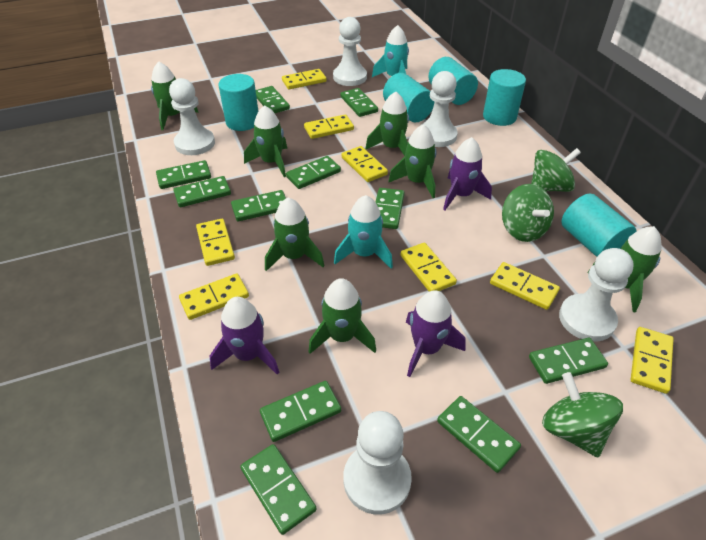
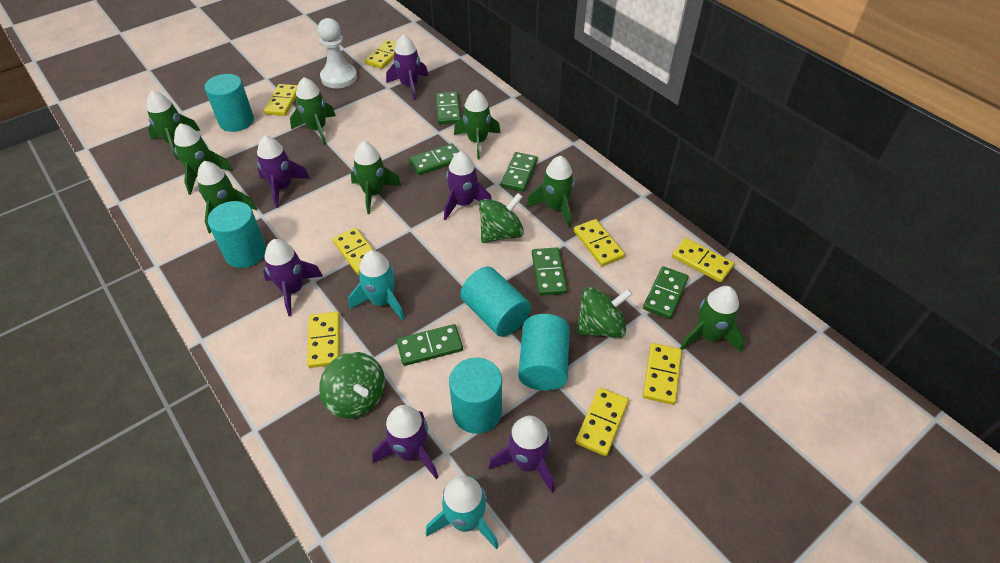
green domino: [156,160,211,189] [173,176,231,207] [231,190,286,221] [240,444,316,535] [256,86,290,113] [260,381,341,442] [286,156,341,189] [340,88,378,117] [376,188,405,229] [437,396,521,473] [529,338,608,384] = 11 -> [397,324,463,366] [409,143,459,175] [436,92,461,124] [501,152,538,192] [532,248,567,295] [643,266,689,319] = 6
green rocket: [151,61,199,130] [244,105,287,177] [265,198,324,271] [308,278,376,354] [365,91,409,156] [388,124,436,198] [588,226,662,312] = 7 -> [147,90,201,160] [174,123,233,195] [197,161,257,234] [290,77,336,145] [351,141,401,214] [454,90,501,160] [527,156,575,227] [680,286,745,352] = 8
purple rocket: [210,297,280,375] [406,290,466,377] [443,137,492,210] = 3 -> [257,135,310,208] [263,239,323,316] [372,405,438,479] [386,34,428,100] [444,151,492,220] [488,416,555,493] = 6
white pawn: [169,78,215,155] [333,17,367,86] [343,411,412,515] [420,71,458,147] [559,248,634,342] = 5 -> [318,18,357,88] = 1

